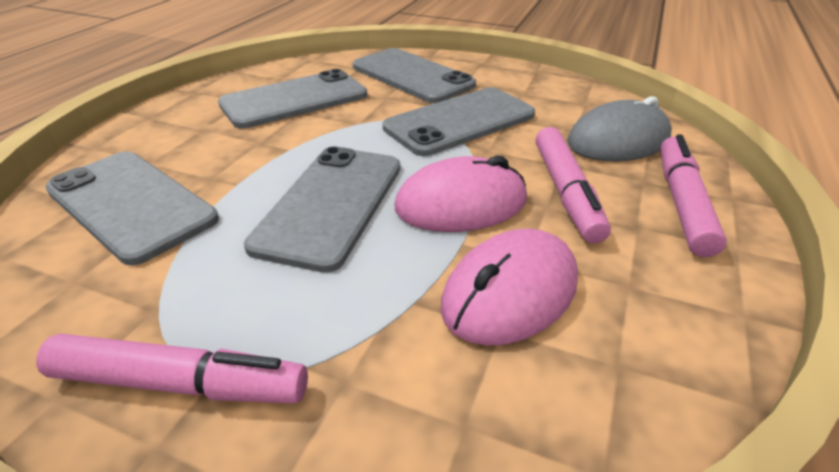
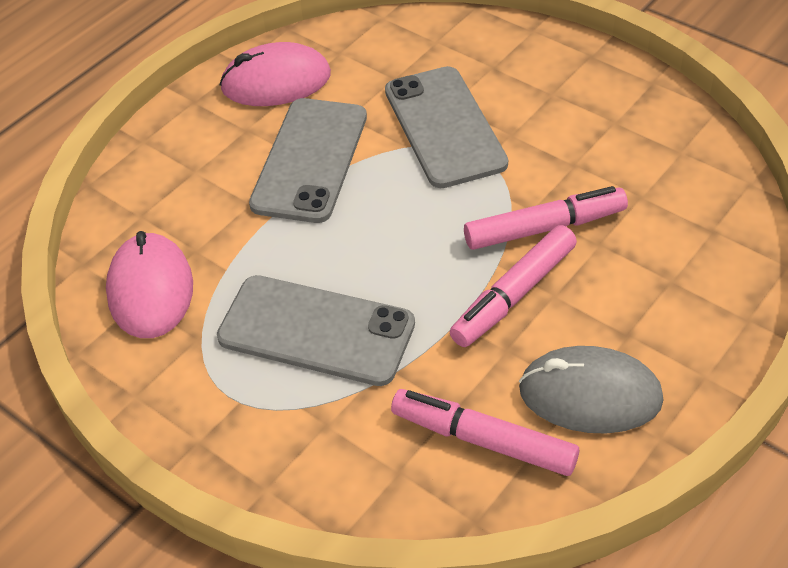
grey phone: [45,151,219,266] [218,69,367,129] [244,146,400,273] [353,48,476,103] [383,87,535,156] = 5 -> [217,275,415,386] [249,98,367,223] [385,66,508,188] = 3

